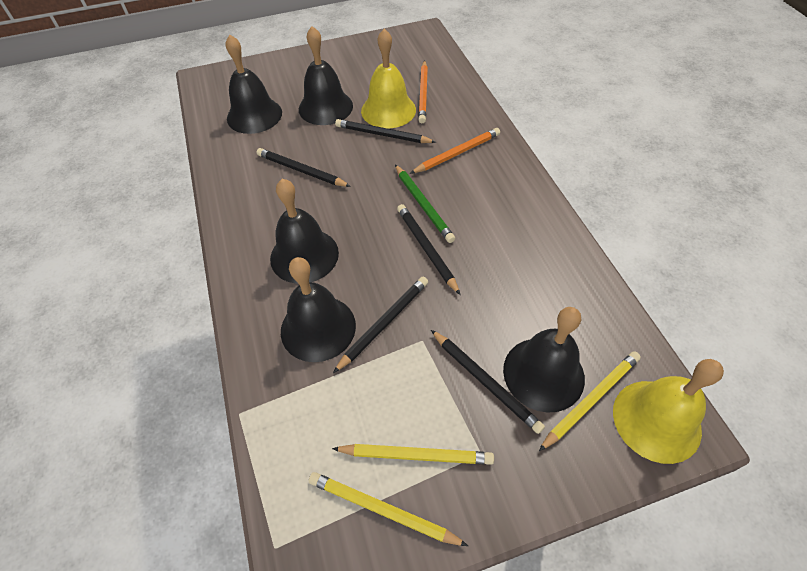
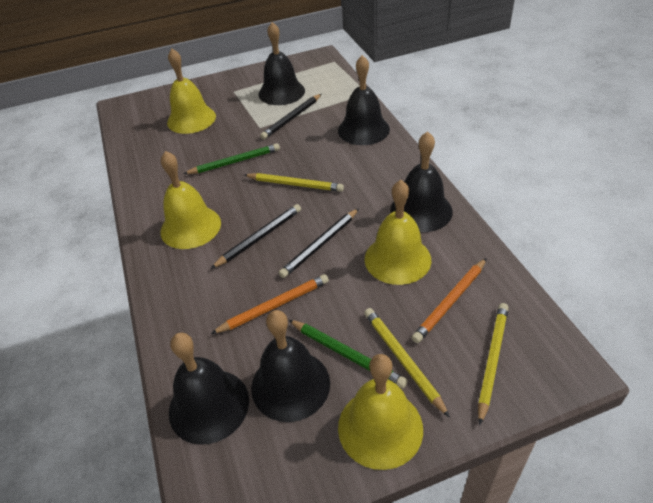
black pencil: [257,148,351,187] [333,276,428,373] [335,119,436,143] [397,204,460,295] [431,330,545,434] = 5 -> [210,204,301,269] [260,94,321,139] [279,208,359,278] = 3
green pencil: [395,165,455,243] = 1 -> [183,143,280,174] [289,320,408,388] = 2
yellow bell: [361,29,416,128] [613,359,724,464] = 2 -> [161,151,221,249] [167,49,216,134] [338,354,423,470] [365,180,431,285] = 4

